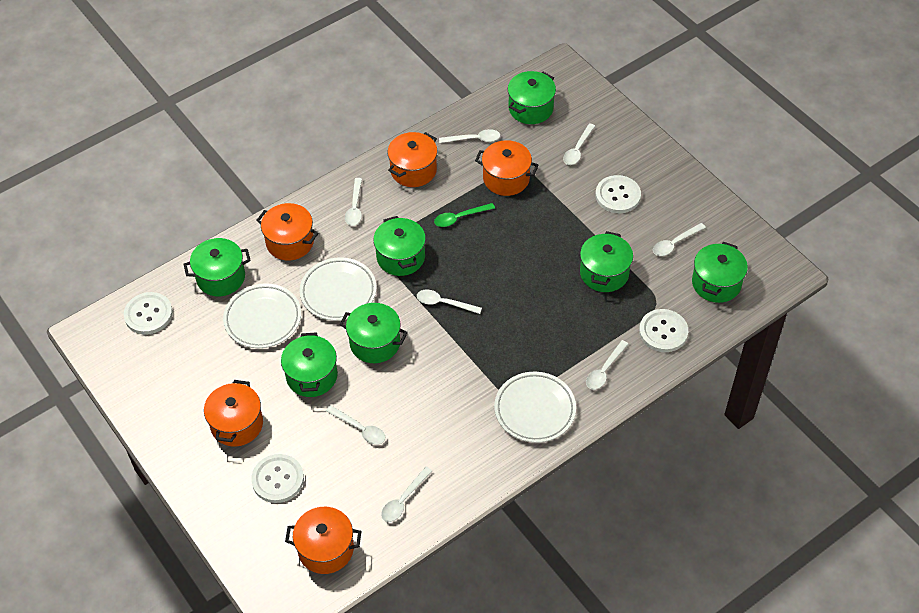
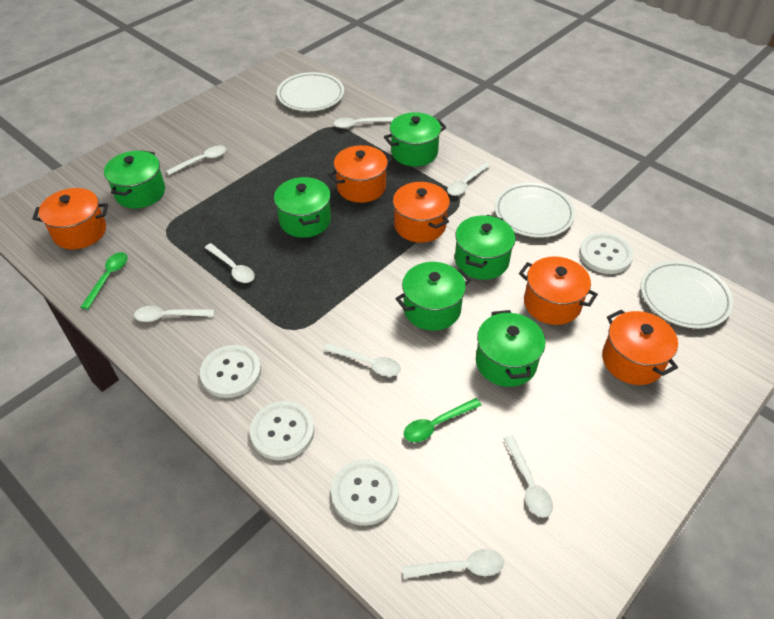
green pot: [183,238,251,296] [281,332,338,397] [339,303,408,363] [373,216,426,276] [508,71,556,124] [580,231,633,292] [692,242,748,303] = 7 -> [104,150,165,209] [274,177,331,238] [384,112,446,166] [395,262,471,331] [455,215,515,280] [476,310,545,387] = 6
green spoon: [434,203,495,227] = 1 -> [81,252,128,309] [404,398,482,442] = 2

